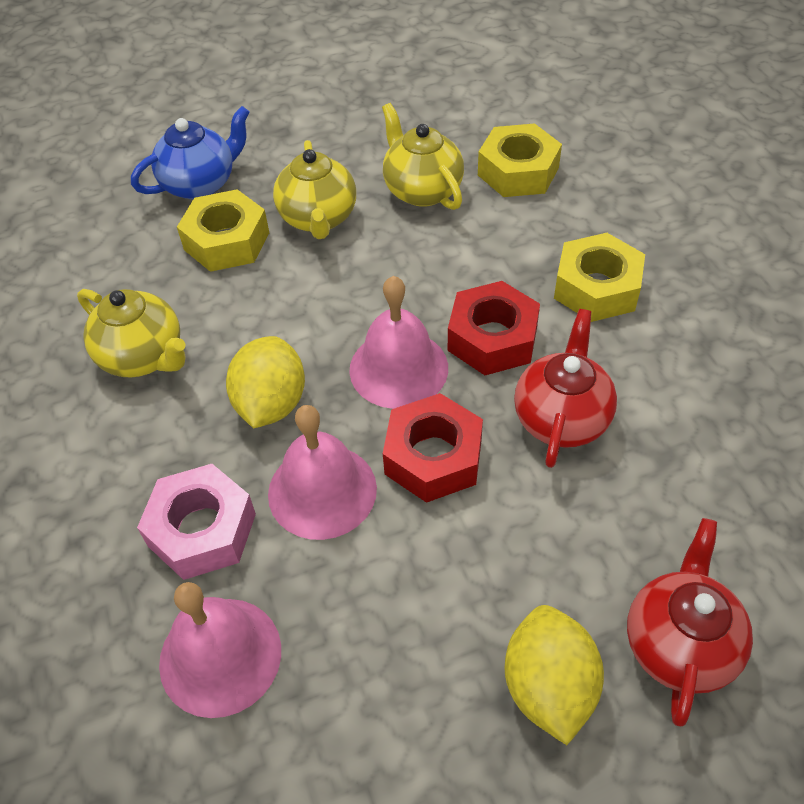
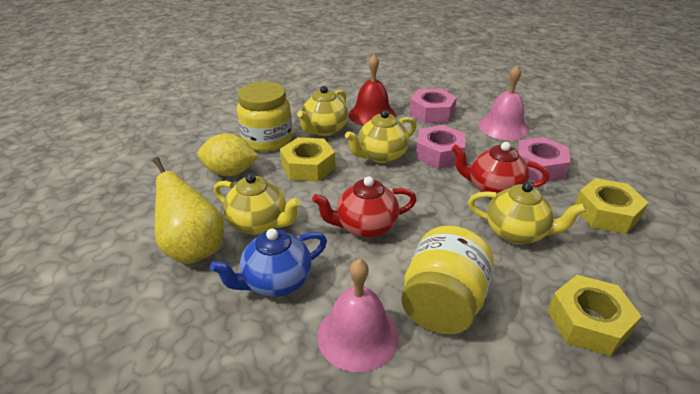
pink bell: [159,582,281,718] [268,405,377,540] [349,276,448,409] = 3 -> [317,259,399,372] [479,65,529,140] = 2
pink nut: [137,464,256,580] = 1 -> [409,88,457,123] [416,125,465,169] [517,137,570,182] = 3
red bell: none = 0 -> [349,54,396,126] = 1
red nut: [383,393,483,503] [448,281,540,375] = 2 -> none = 0
yellow jar: none = 0 -> [237,82,292,152] [401,225,494,335] = 2
yellow lemon: [226,336,305,428] [505,605,604,745] = 2 -> [197,133,259,176] = 1
yellow pear: none = 0 -> [153,157,225,264] = 1
yellow teapot: [77,289,186,378] [273,140,356,239] [382,103,464,210] = 3 -> [214,173,301,235] [297,86,349,136] [345,110,416,163] [468,182,586,244] = 4

